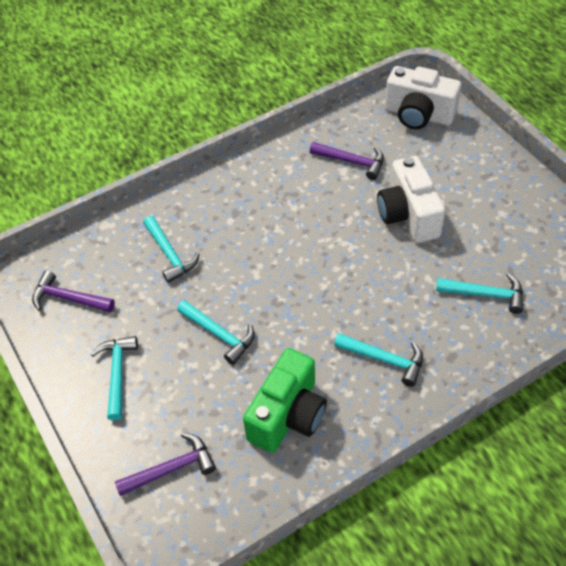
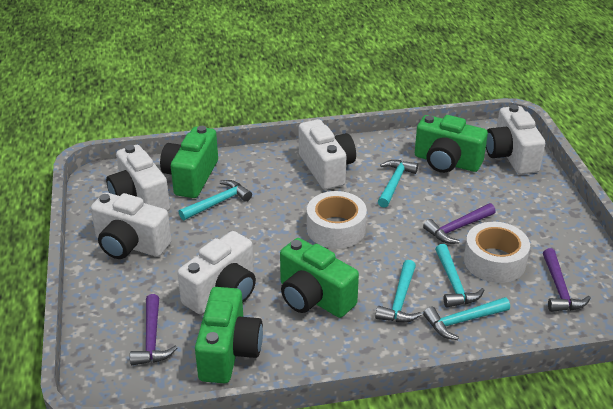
green camera: [243,348,327,453] = 1 -> [160,126,218,198] [195,287,263,383] [280,238,359,318] [415,115,488,173] = 4
white camera: [377,156,445,243] [385,66,461,129] = 2 -> [91,192,171,259] [106,145,170,211] [177,231,256,314] [299,119,356,190] [486,105,545,174] = 5
white tape: none = 0 -> [307,191,367,249] [464,222,530,283] = 2

